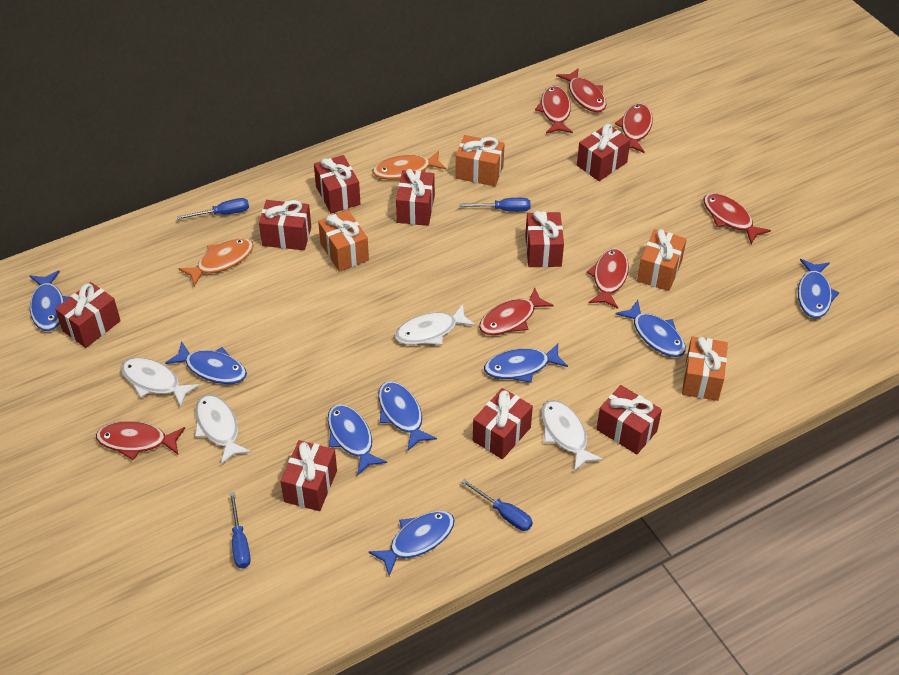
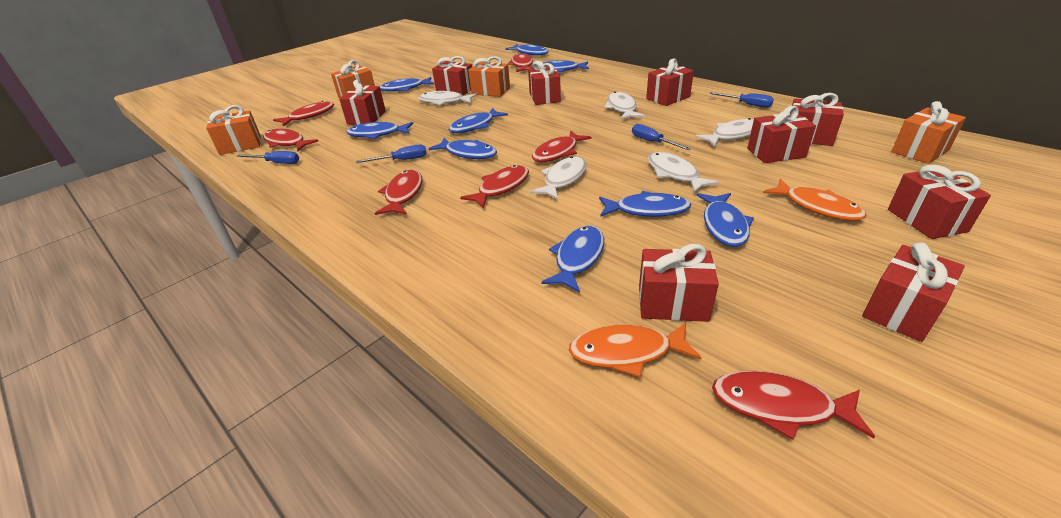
blue fish: [30,270,70,331] [165,341,247,384] [328,404,387,476] [368,511,454,576] [378,381,437,451] [484,343,568,383] [616,300,686,357] [798,259,839,318] = 8 -> [346,122,413,139] [380,77,435,92] [429,138,497,159] [448,108,508,133] [505,44,549,55] [539,60,589,72] [541,225,604,293] [599,191,691,217] [697,193,754,247] = 9
white fish: [121,357,200,407] [195,394,252,465] [394,304,476,345] [541,400,603,472] = 4 -> [418,91,477,105] [530,156,587,200] [604,92,645,120] [648,152,719,193] [695,118,754,147] = 5

